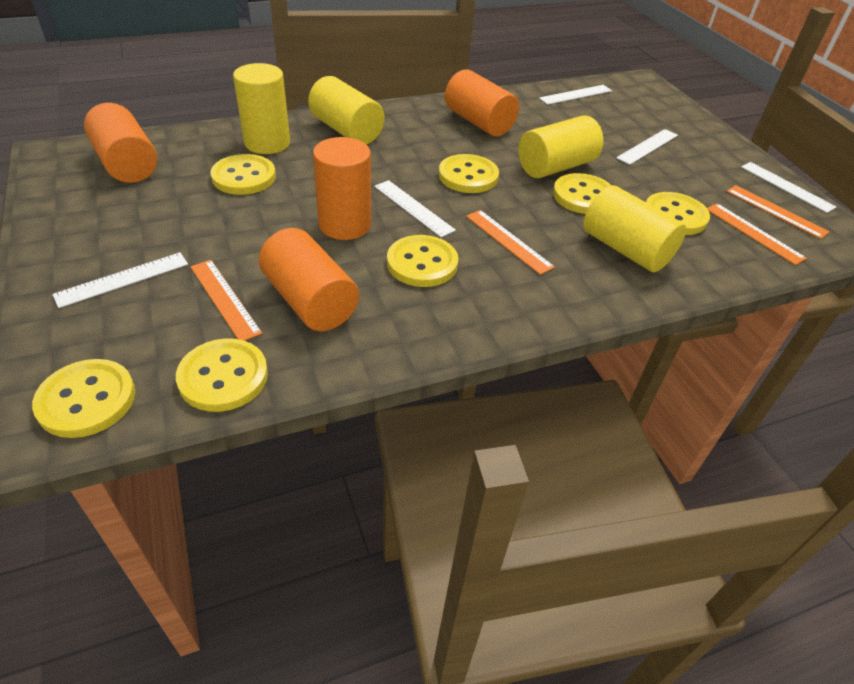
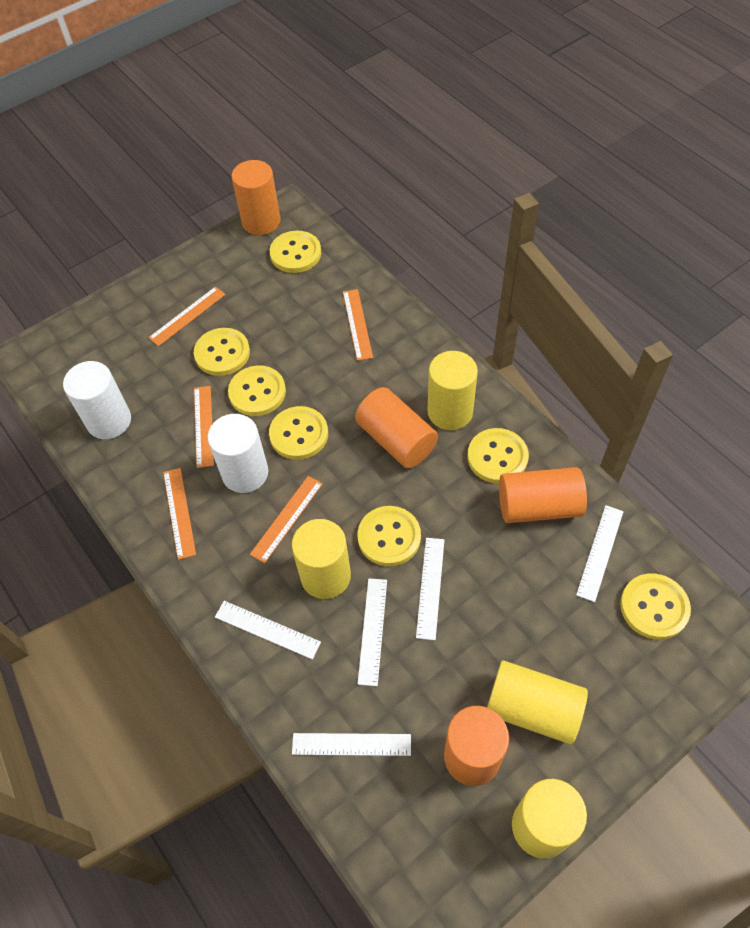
orange ruler: [190,260,262,341] [466,210,555,275] [707,203,807,265] [727,185,830,239] = 4 -> [148,287,226,346] [163,468,196,560] [194,386,214,468] [250,476,323,563] [343,289,373,361] = 5
white cylinder: none = 0 -> [63,361,131,439] [207,414,268,493] = 2

